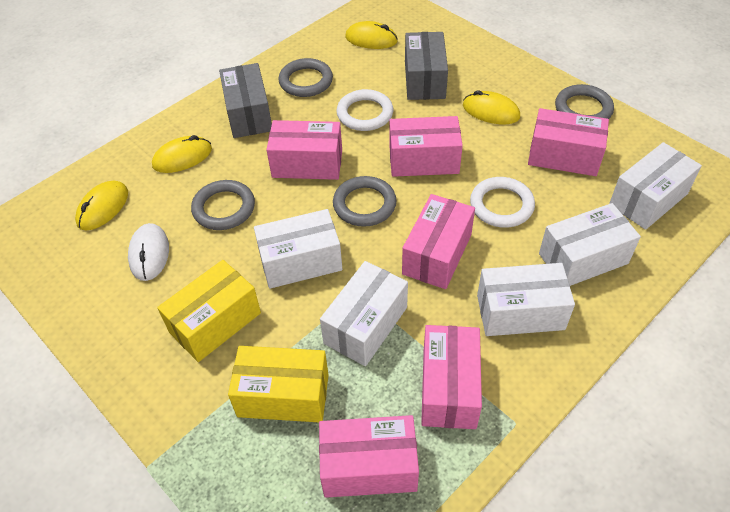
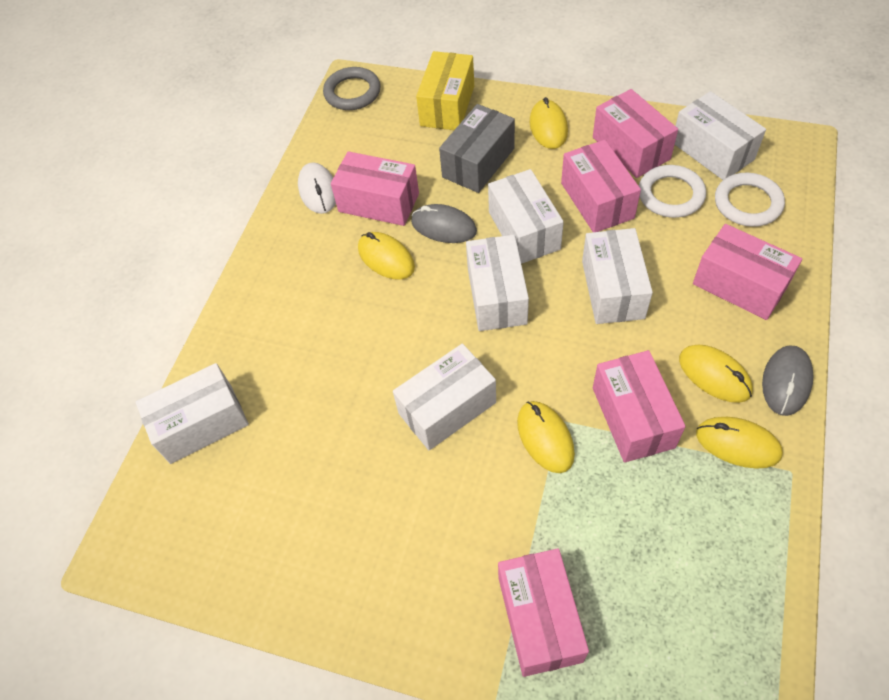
grey box: [219,63,272,138] [405,32,448,100] = 2 -> [439,104,515,193] = 1
grey mouse: none = 0 -> [411,204,477,243] [762,345,814,416] = 2
grey ring: [191,180,255,230] [278,58,333,97] [333,176,397,227] [555,84,614,119] = 4 -> [323,67,381,110] = 1
white box: [254,209,342,289] [320,261,408,366] [477,263,575,336] [539,203,641,286] [609,142,702,230] = 5 -> [136,363,249,464] [393,344,496,450] [466,235,529,331] [488,169,564,264] [582,228,653,324] [675,91,766,180] = 6
yellow box: [157,260,261,362] [228,346,329,422] = 2 -> [416,51,474,130] = 1
yellow mouse: [75,181,128,230] [152,135,212,173] [345,21,398,49] [463,90,520,124] = 4 -> [358,232,415,280] [517,401,575,473] [530,97,568,149] [679,345,753,403] [696,417,783,469] = 5

